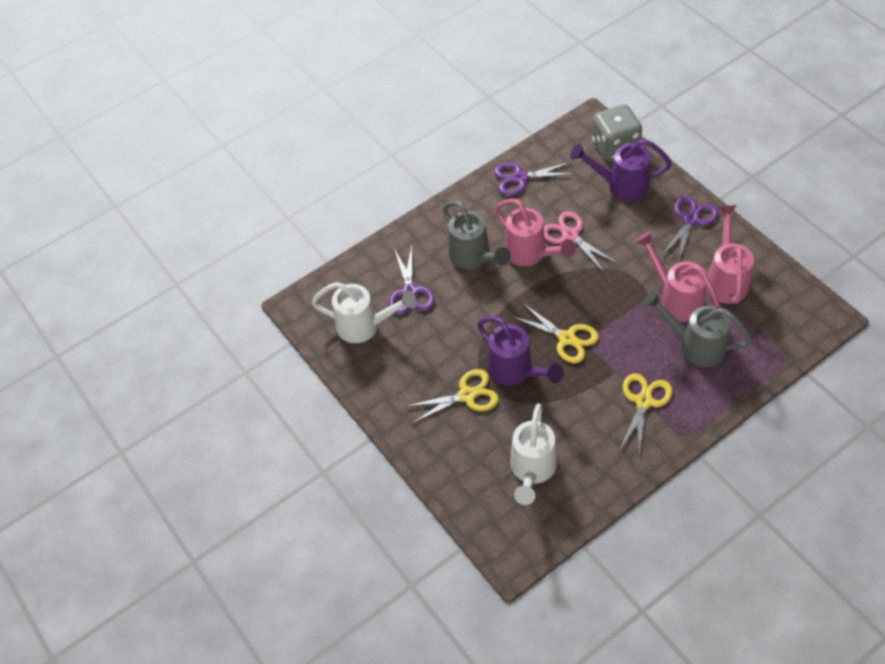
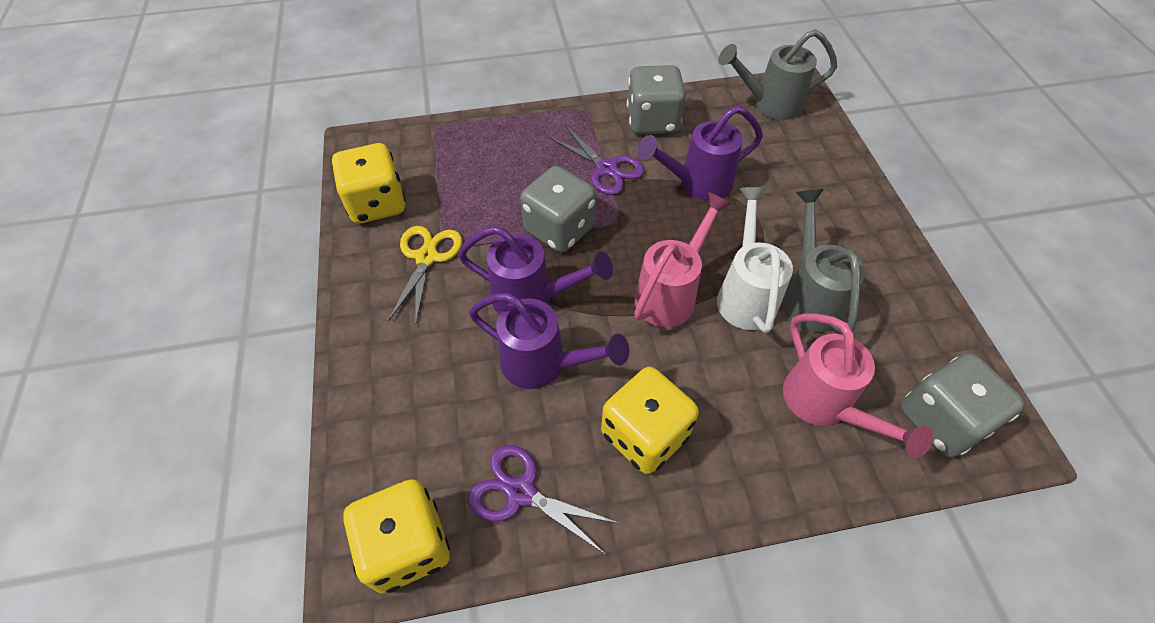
grey dice: [592,104,642,161] = 1 -> [520,166,596,253] [627,65,686,134] [901,353,1024,457] = 3
pink scissors: [544,211,617,272] = 1 -> none = 0
pink watering can: [495,199,576,266] [635,231,720,322] [706,205,754,304] = 3 -> [634,192,732,327] [783,313,933,458] = 2
purple scissors: [389,245,435,314] [494,162,575,196] [661,196,719,261] = 3 -> [468,445,620,554] [549,126,644,195] = 2
purple watering can: [477,317,564,386] [570,139,672,201] = 2 -> [458,226,613,314] [469,293,629,389] [637,106,763,201] = 3
white watering can: [311,282,416,343] [510,403,557,505] = 2 -> [717,187,793,333] = 1
yellow dice: none = 0 -> [332,143,406,224] [343,479,450,593] [601,367,699,474] = 3
yellow scissors: [405,369,499,423] [513,303,599,363] [619,373,672,457] = 3 -> [388,226,462,325] = 1

